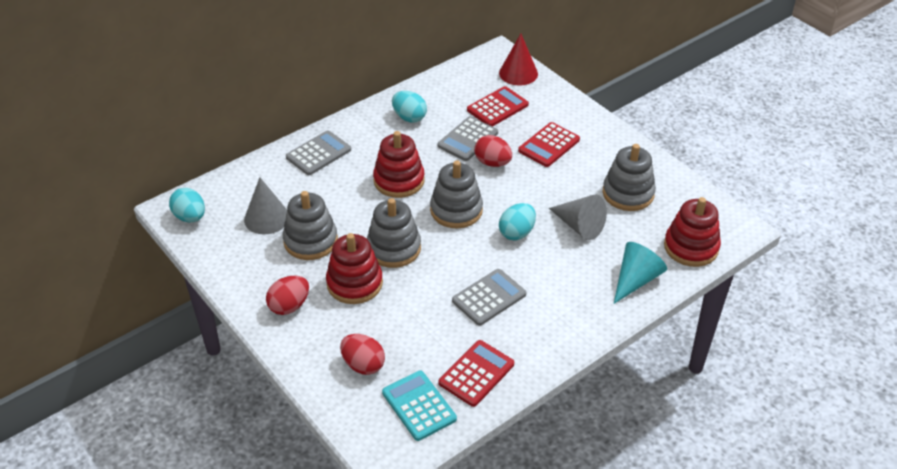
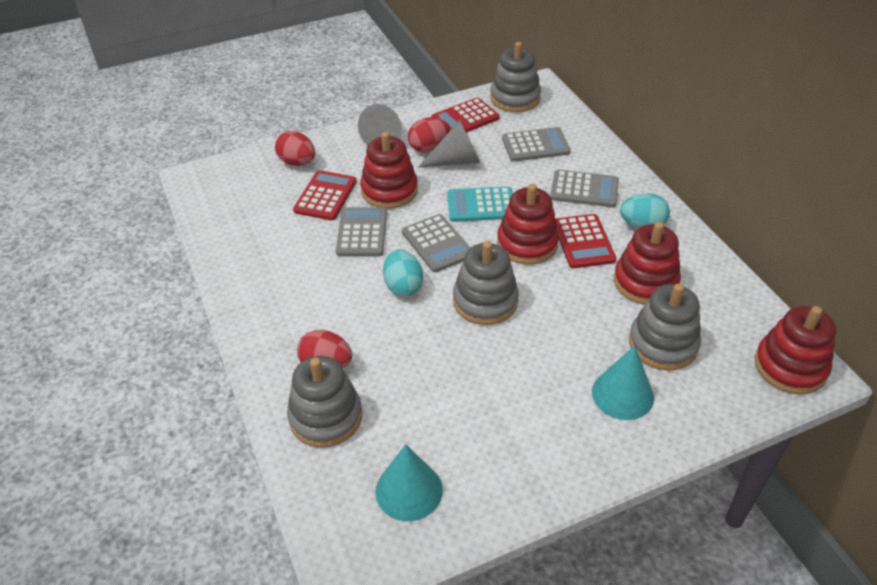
grey calculator: [286,130,351,175] [438,116,498,161] [452,269,526,326] = 3 -> [336,207,387,256] [402,214,470,272] [502,127,571,162] [550,170,619,207] = 4
red cone: [499,34,538,86] = 1 -> none = 0
red stacking toy: [326,233,383,304] [373,131,425,198] [664,197,721,267] = 3 -> [360,132,418,209] [497,184,559,265] [614,222,681,305] [755,306,836,394] = 4
turquoise cone: [614,242,667,304] = 1 -> [375,444,443,521] [592,346,654,420] = 2
turquoise egg: [169,188,205,223] [392,91,427,123] [499,203,536,241] = 3 -> [383,249,423,296] [620,193,670,228] = 2

